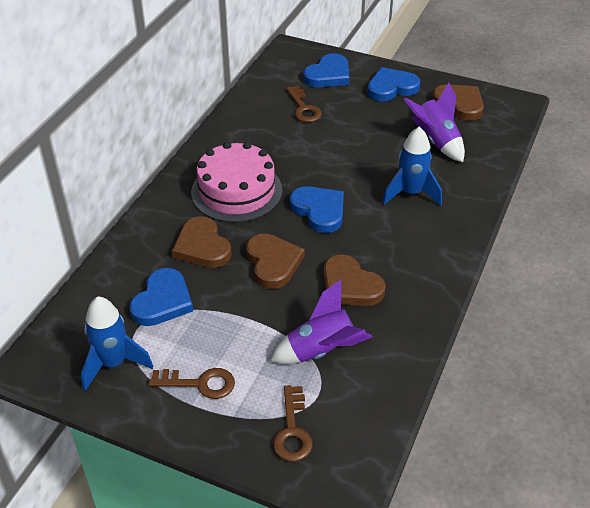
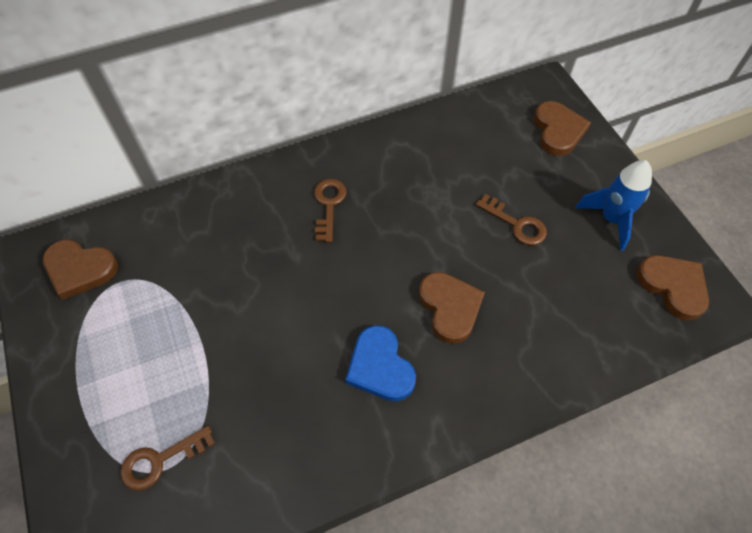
blue heart: [129,268,193,326] [290,186,344,233] [303,53,349,87] [367,67,421,102] = 4 -> [345,325,416,401] = 1
blue rocket: [81,296,153,391] [382,127,442,206] = 2 -> [575,160,652,251] = 1
pink cake: [191,142,282,222] = 1 -> none = 0
purple rocket: [270,280,372,364] [404,83,465,162] = 2 -> none = 0

